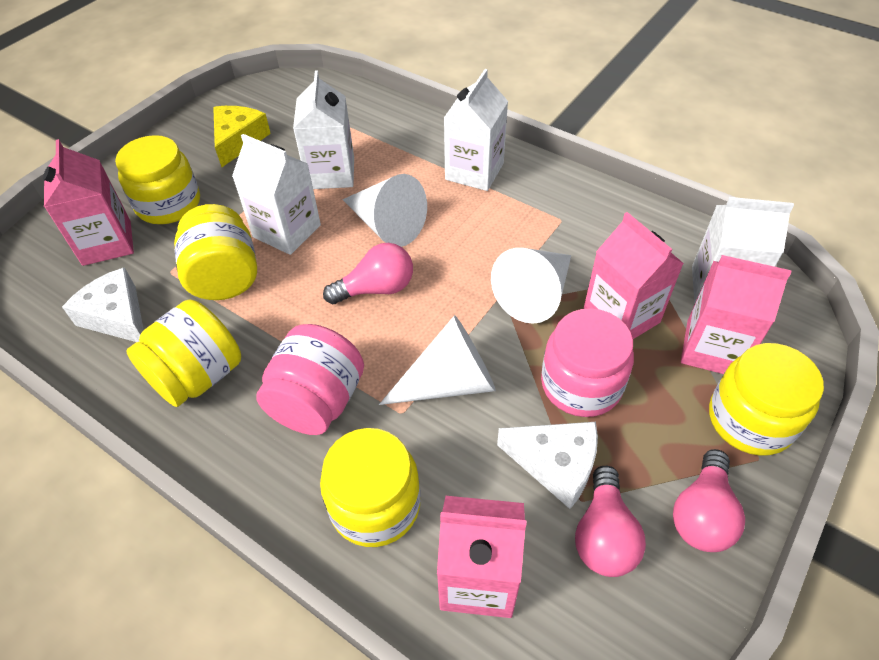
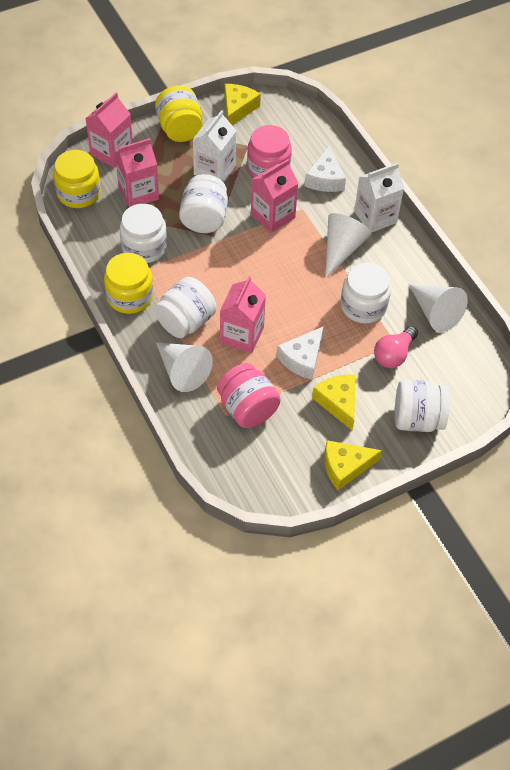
pink light bulb: [323,243,413,304] [575,466,646,577] [673,449,745,552] = 3 -> [374,326,418,368] = 1
white carton: [232,134,321,255] [293,70,354,189] [444,69,508,191] [692,197,794,304] = 4 -> [193,110,237,183] [354,163,404,233] = 2
white jar: none = 0 -> [120,204,167,263] [154,277,216,338] [179,174,228,233] [341,263,391,324] [395,380,450,432] = 5
yellow cheese: [213,106,271,167] = 1 -> [225,84,261,125] [312,374,355,430] [324,440,382,490] = 3
yellow jar: [115,135,200,224] [126,300,241,407] [174,204,257,300] [320,428,421,547] [709,343,824,456] = 5 -> [53,150,101,208] [104,253,153,314] [155,85,203,142] = 3

